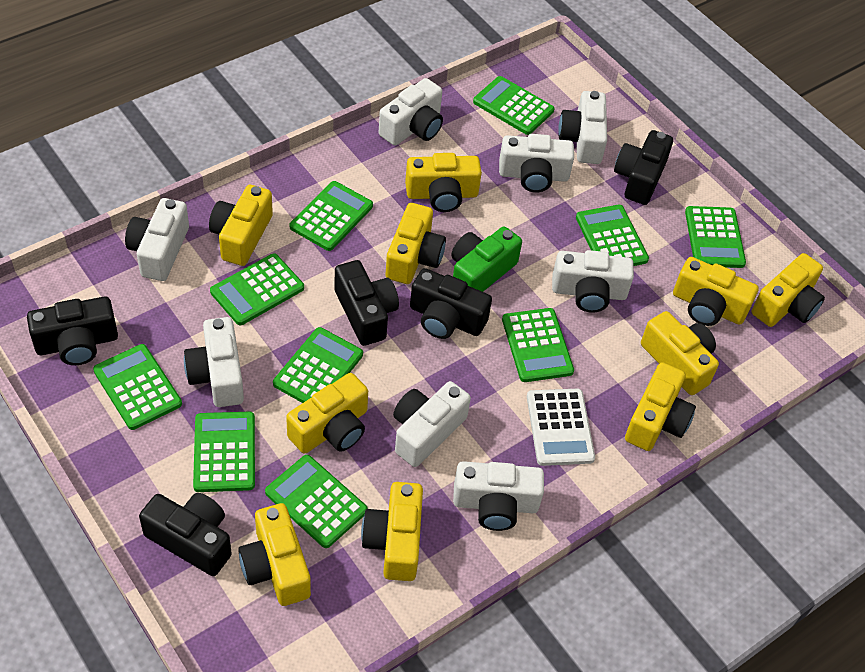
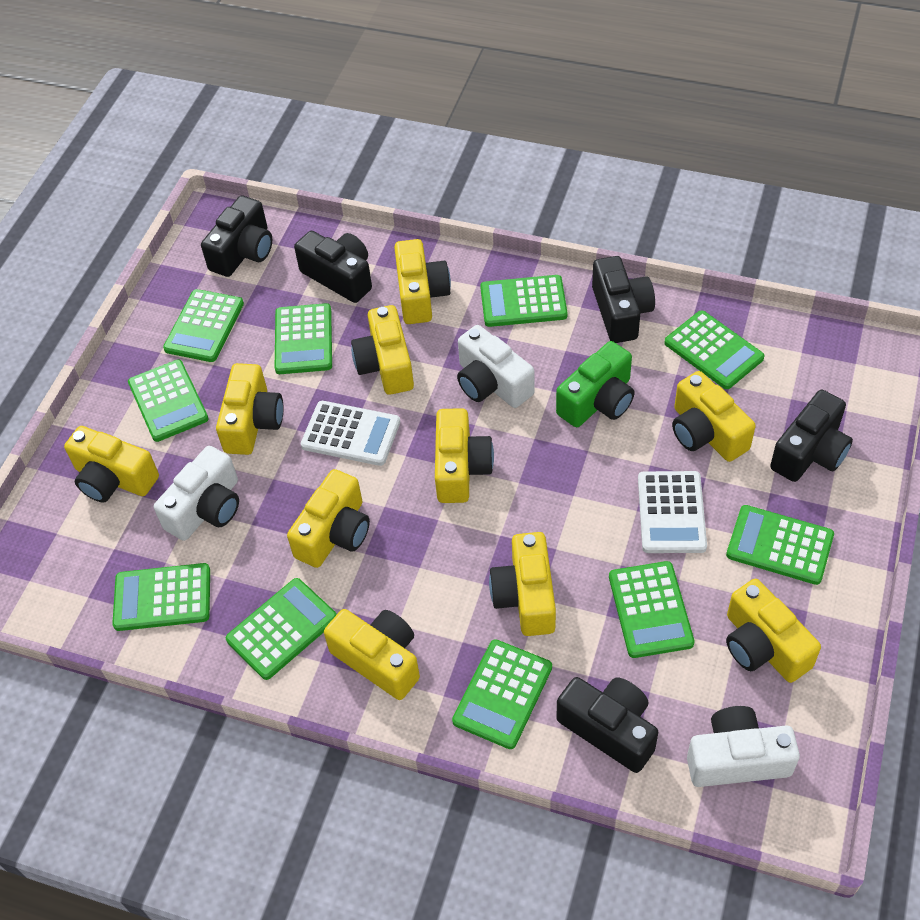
white calculator: [527,389,595,466] = 1 -> [301,401,400,466] [638,471,707,553] = 2
white camera: [125,198,189,281] [184,317,244,407] [379,78,443,146] [393,381,471,467] [453,461,544,531] [499,134,574,193] [552,250,634,313] [558,91,607,164] = 8 -> [154,446,239,541] [457,325,535,408] [687,706,800,787] = 3

